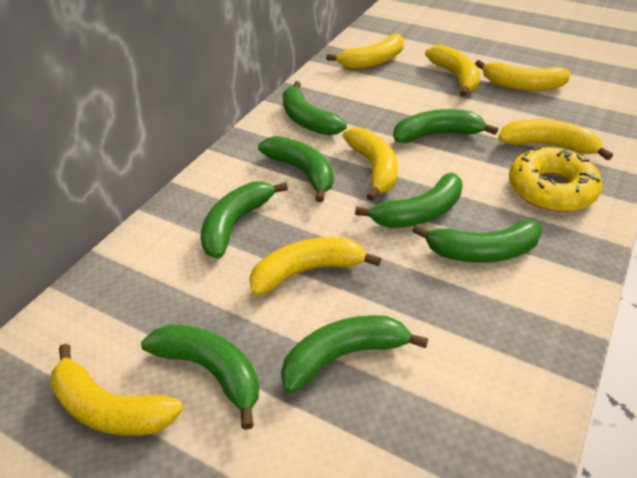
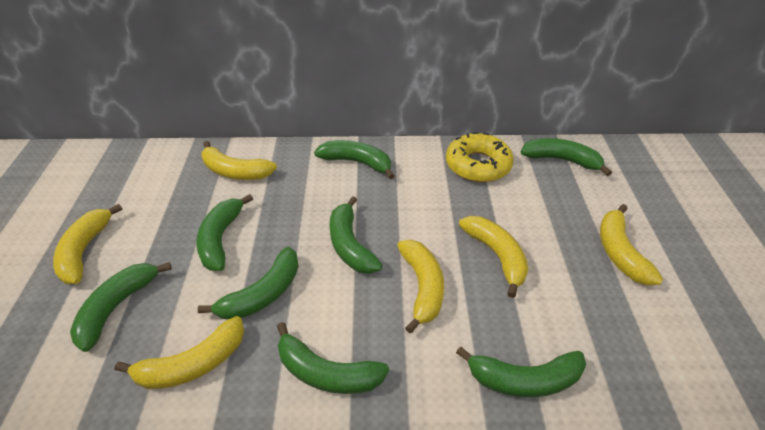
yellow banana: [50,344,183,436] [249,237,381,296] [326,33,404,69] [343,128,398,201] [425,45,480,96] [475,60,570,91] [498,119,613,160] = 7 -> [53,204,123,284] [115,316,244,389] [202,141,277,180] [397,240,444,333] [459,216,528,298] [600,204,663,285] = 6

